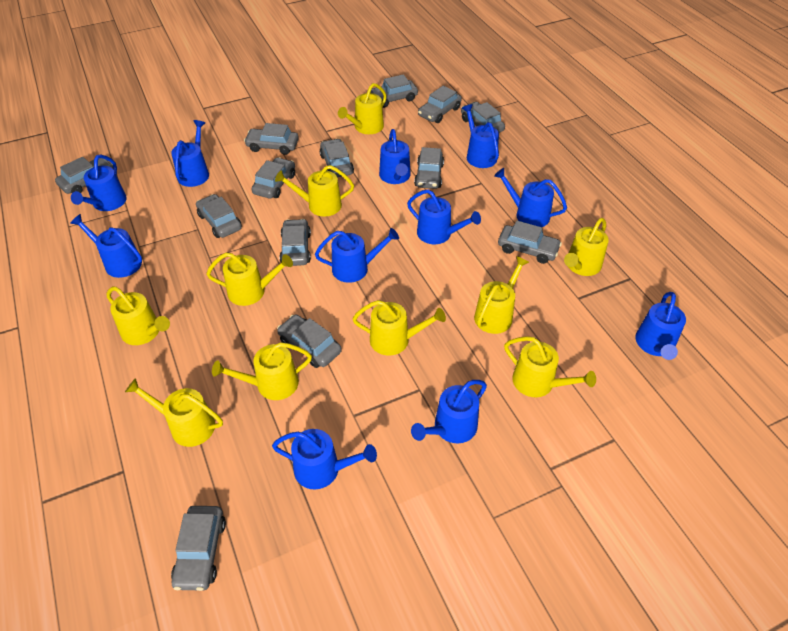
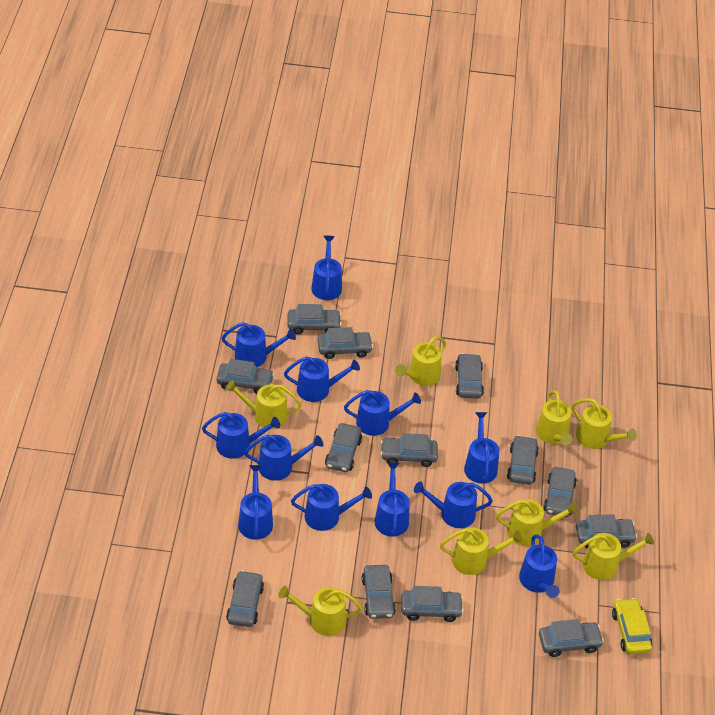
blue watering can: [70,214,142,278] [71,155,127,211] [171,120,209,187] [272,429,377,490] [315,228,399,283] [379,129,411,184] [407,189,481,244] [411,380,487,443] [462,104,499,168] [494,168,567,227] [635,292,686,360] = 11 -> [202,412,280,459] [222,322,296,367] [238,465,273,540] [244,435,323,481] [284,356,360,402] [291,484,372,531] [311,236,342,300] [344,390,421,436] [374,463,410,537] [414,481,493,528] [464,412,499,484] [519,535,560,598] = 12
yellow car: none = 0 -> [612,598,652,655] = 1
yellow watering can: [107,287,170,345] [125,378,223,447] [207,252,293,306] [212,342,312,400] [275,165,354,216] [338,83,387,134] [352,300,446,355] [474,256,529,334] [504,336,596,397] [564,218,609,276] = 10 -> [226,380,302,429] [278,586,363,636] [395,336,446,386] [440,527,523,575] [496,499,577,546] [536,390,572,446] [572,398,637,449] [573,533,654,580] = 8

